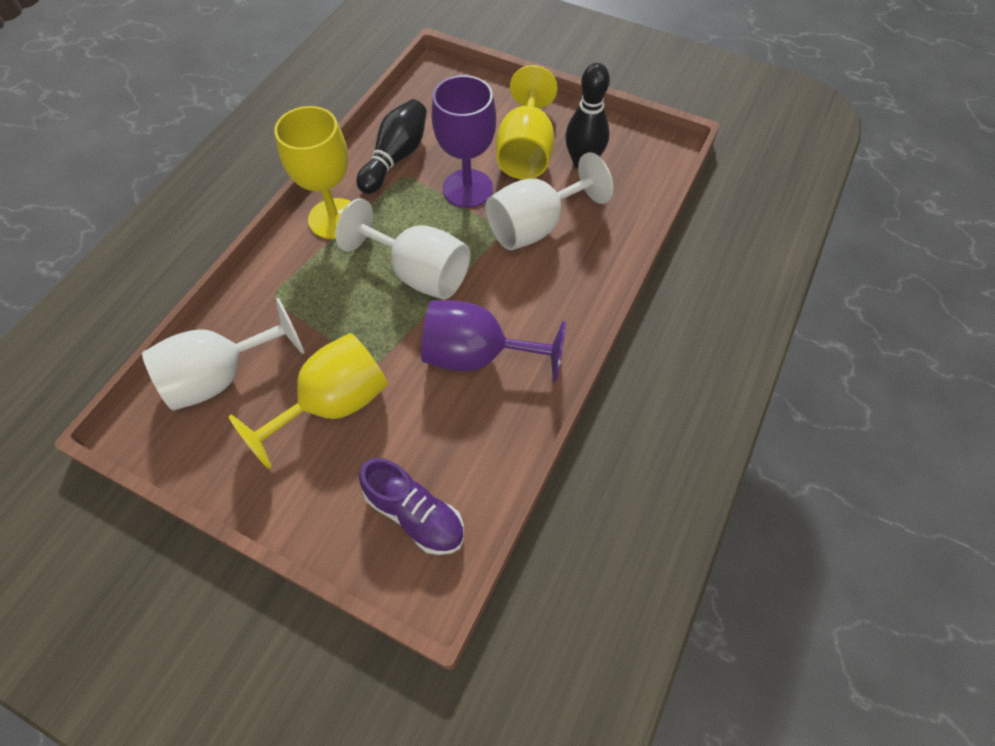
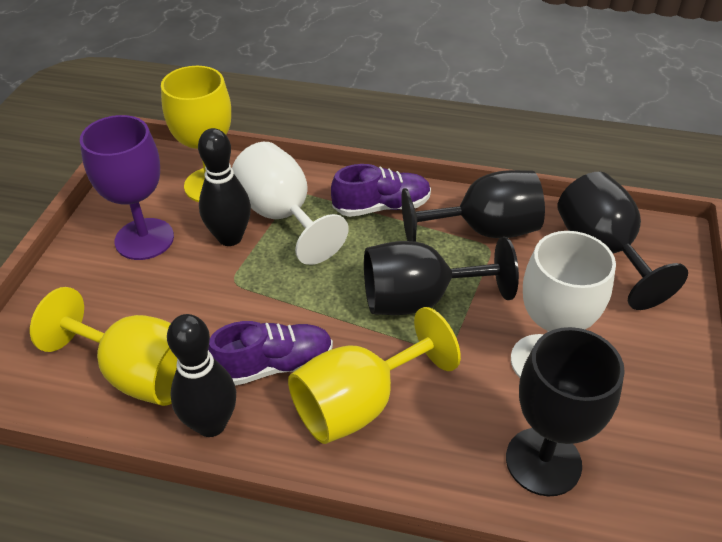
black goblet: none = 0 -> [364,237,519,315] [402,170,545,242] [506,327,625,496] [558,172,688,310] = 4
purple goblet: [421,300,566,382] [431,75,496,208] = 2 -> [80,115,174,260] = 1
purple shoe: [359,458,464,555] = 1 -> [208,321,333,386] [331,164,431,217] = 2
white goblet: [142,298,305,411] [335,198,471,299] [485,152,613,250] = 3 -> [232,142,349,265] [511,231,616,378] = 2

